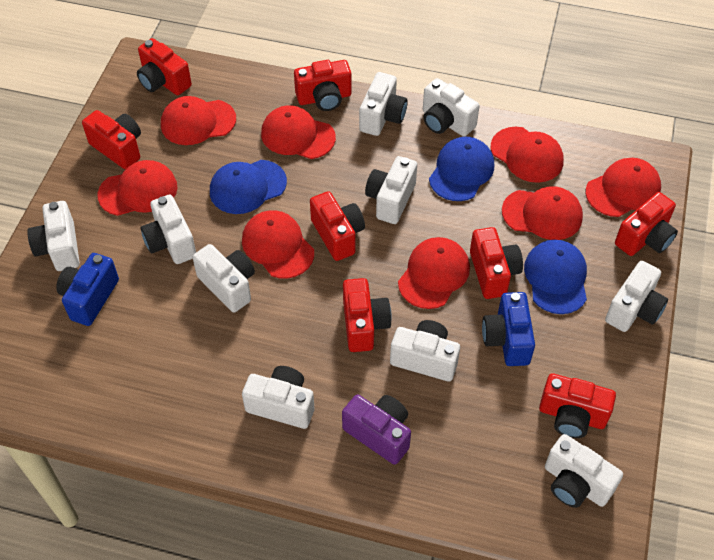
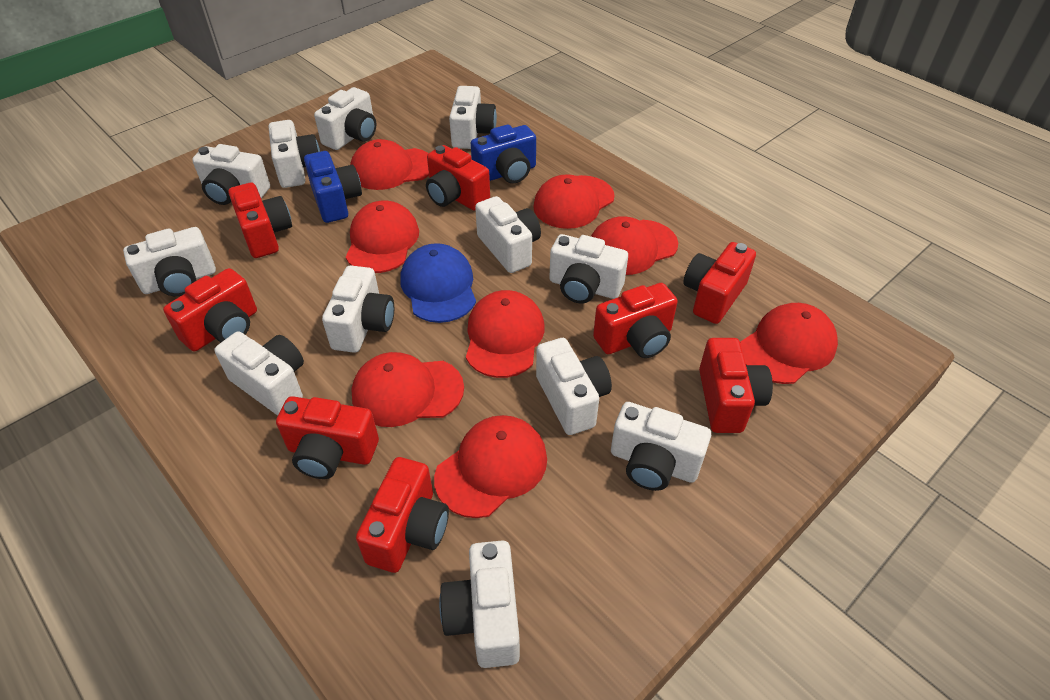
blue cap: [210,160,287,214] [429,137,494,201] [524,240,587,314] = 3 -> [400,243,476,323] = 1
purple camera: [342,394,411,465] = 1 -> none = 0
white camera: [27,201,80,271] [141,195,196,264] [193,244,255,313] [242,366,314,429] [359,72,408,136] [365,156,417,224] [390,320,460,382] [423,78,480,137] [545,434,623,508] [605,261,668,332] = 10 -> [123,227,216,296] [192,144,270,205] [214,331,304,415] [268,120,320,188] [314,87,377,150] [322,265,394,353] [439,540,520,668] [449,86,497,149] [475,196,541,273] [536,338,612,435] [549,234,628,303] [611,402,711,491] = 12

